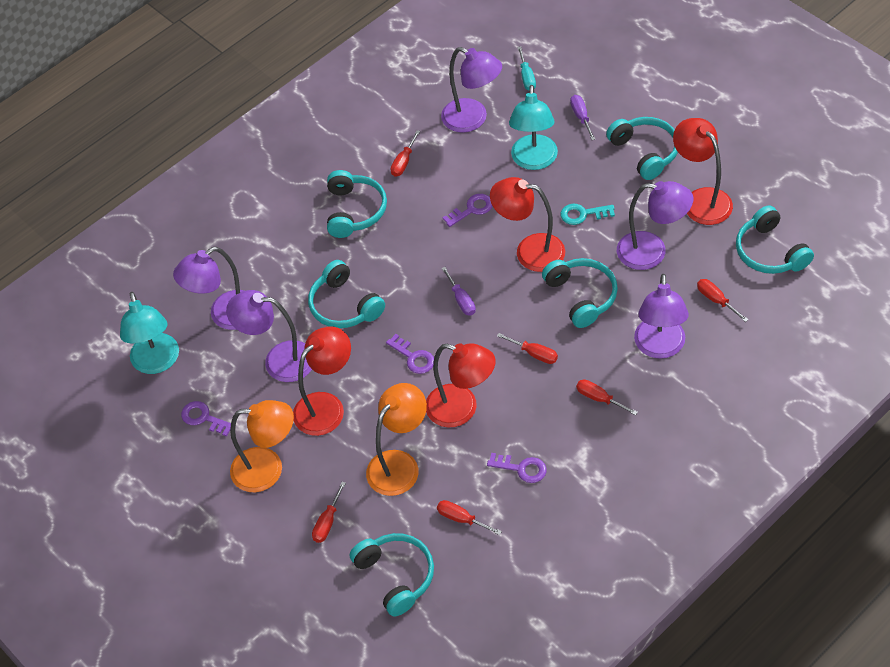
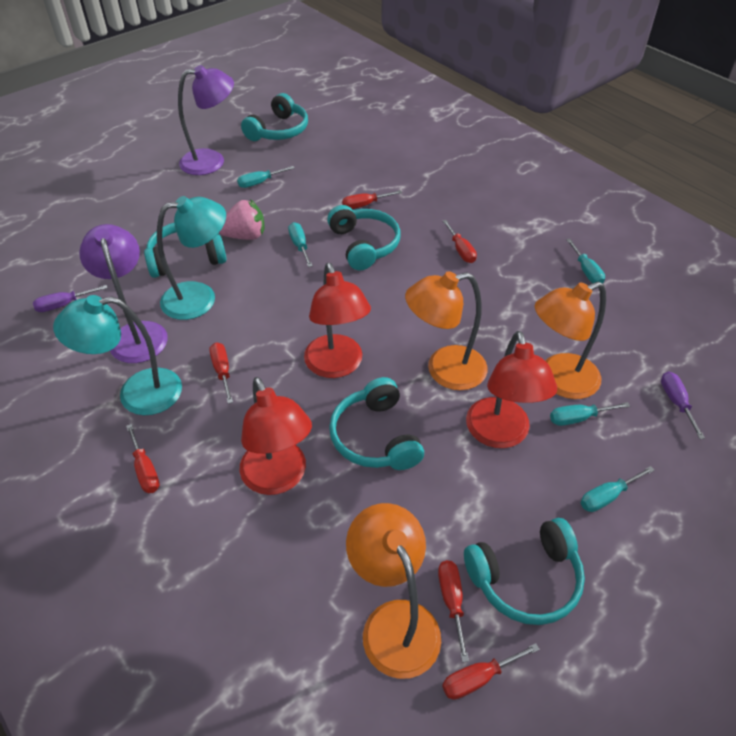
orange lamp: [230,400,294,492] [366,383,427,496] = 2 -> [346,503,441,679] [405,271,488,390] [535,282,606,399] = 3
pink strawberry: none = 0 -> [219,199,264,240] = 1
purple key: [181,401,231,437] [386,334,434,374] [442,194,492,227] [487,453,547,483] = 4 -> none = 0
purple lamp: [173,247,244,330] [226,290,312,382] [441,47,502,133] [617,181,693,270] [634,274,689,359] = 5 -> [79,224,168,363] [178,65,234,175] = 2
red lamp: [293,326,351,436] [426,343,496,427] [490,177,565,272] [673,118,733,225] = 4 -> [239,377,312,495] [304,263,371,378] [466,331,557,448] = 3
turquoise headphones: [308,260,385,328] [327,170,387,238] [350,533,434,617] [542,258,618,328] [606,117,678,180] [736,205,814,274] = 6 -> [144,223,226,278] [241,93,308,141] [327,205,401,270] [329,377,424,470] [464,518,585,625] = 5
turquoise key: [560,204,615,225] = 1 -> none = 0
turquoise screwdriver: [517,46,536,90] = 1 -> [237,166,295,188] [288,222,313,267] [550,402,630,426] [566,239,605,283] [581,466,655,512] = 5

